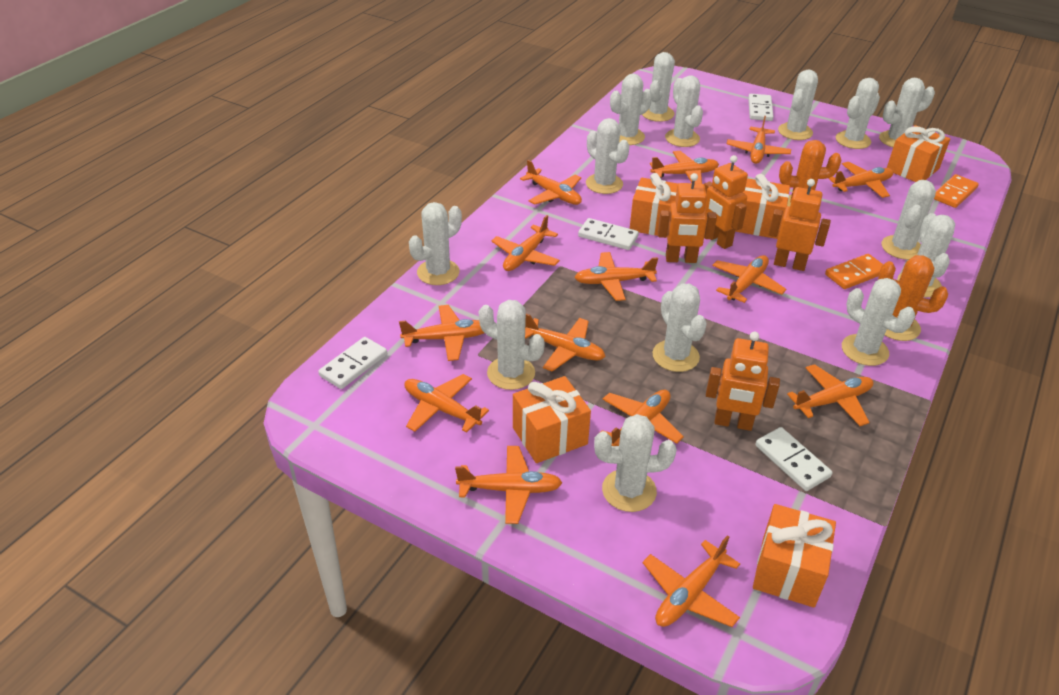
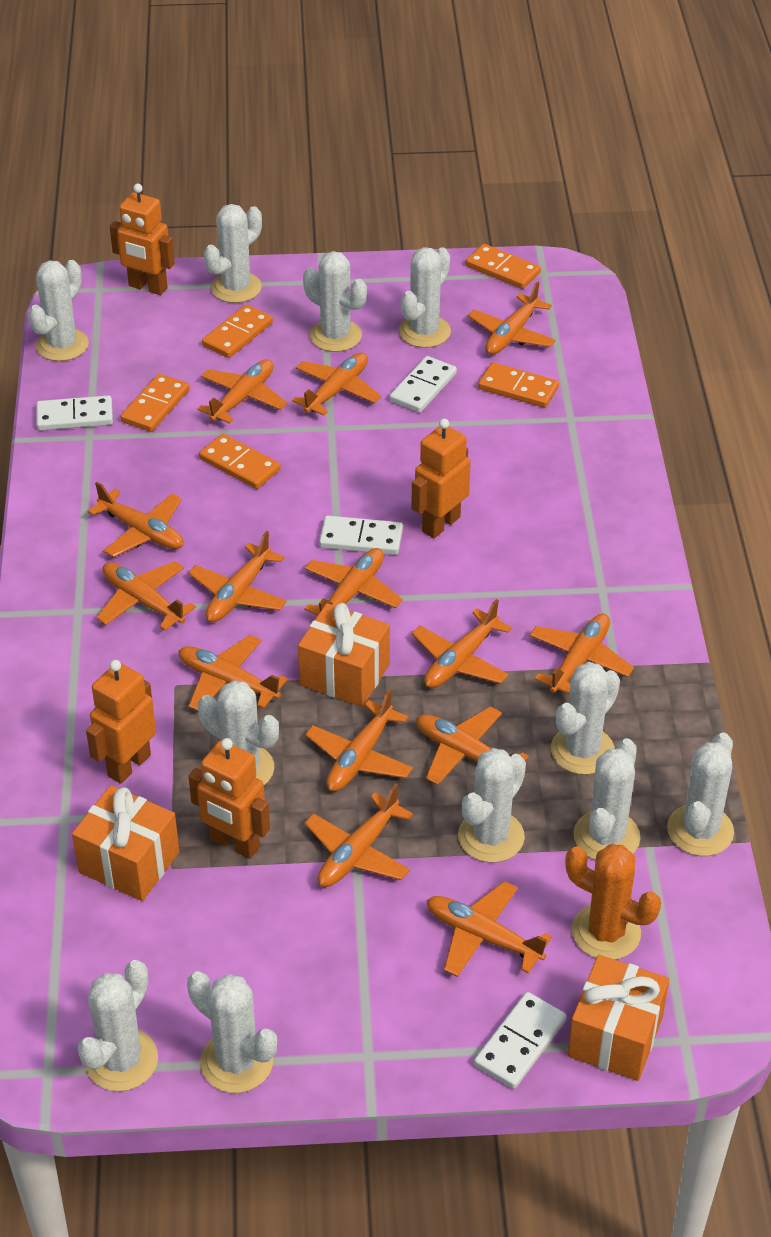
orange cactus: [779,140,842,210] [878,255,948,341] = 2 -> [565,844,661,960] = 1
orange domino: [825,254,883,289] [934,174,979,208] = 2 -> [120,374,190,432] [199,434,281,489] [202,304,273,358] [465,244,541,289] [478,362,559,408] = 5
orange gift: [513,376,591,463] [630,173,678,236] [735,174,790,239] [753,504,836,608] [887,125,950,182] = 5 -> [72,785,180,901] [298,603,390,707] [568,955,670,1081] = 3
white cactus: [409,202,462,285] [479,300,545,390] [586,118,630,194] [594,414,677,512] [610,74,652,145] [642,52,675,122] [652,283,707,372] [665,75,703,147] [778,69,818,140] [836,78,880,149] [842,278,915,366] [879,78,935,147] [882,180,936,260] [898,213,955,297] = 14 -> [28,260,89,361] [77,960,158,1092] [187,971,277,1093] [198,680,279,785] [204,204,262,303] [303,251,367,352] [399,247,451,348] [458,748,526,863] [551,662,620,775] [574,738,640,860] [667,733,734,856] = 11

